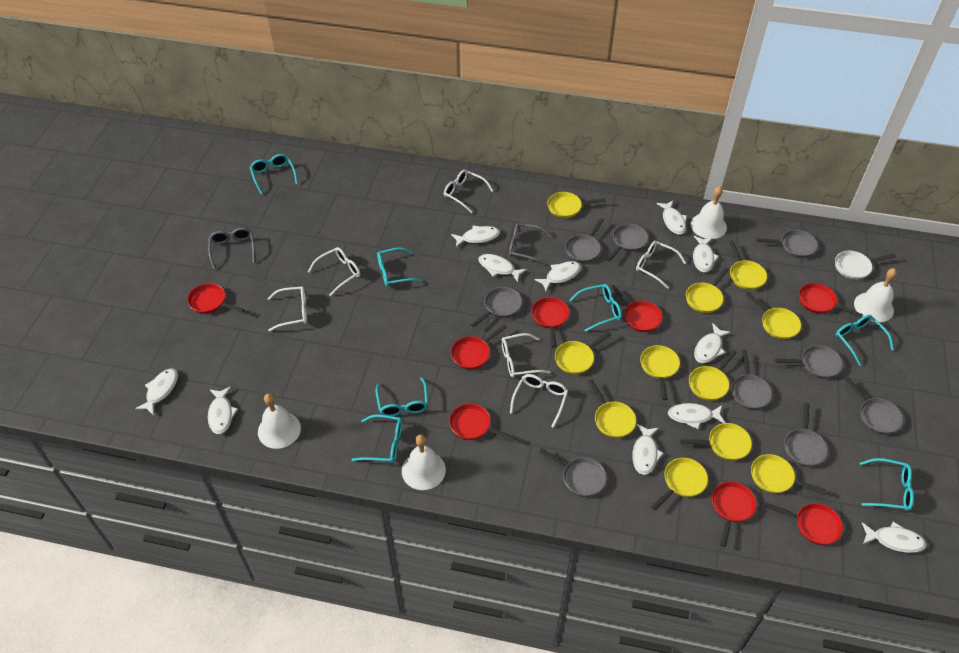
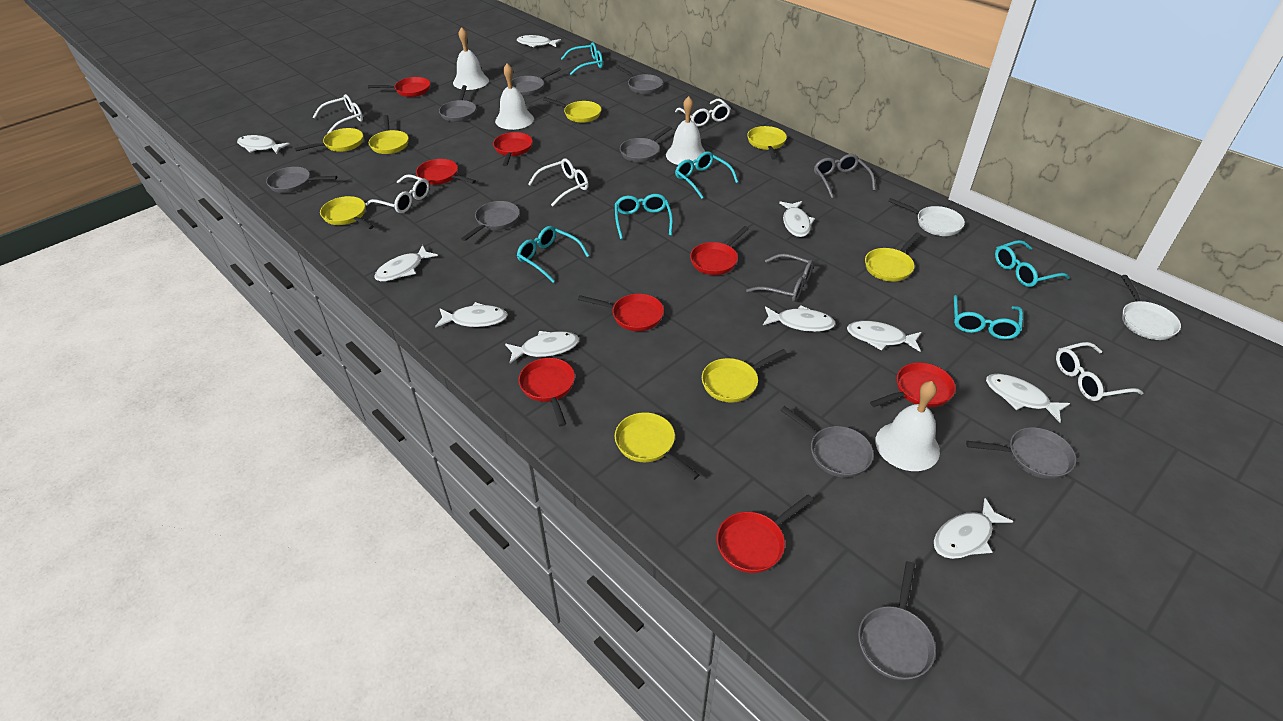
turquoise glasses: [250,154,298,194] [352,415,402,463] [375,378,428,416] [377,247,423,287] [569,284,622,332] [836,315,894,366] [860,458,914,511] = 7 -> [517,226,589,283] [561,42,603,75] [615,194,673,239] [675,151,738,199] [954,295,1023,339] [995,240,1070,287] = 6
white fish: [135,369,178,415] [208,387,238,434] [451,225,500,247] [478,254,527,282] [534,261,581,291] [632,424,663,475] [656,201,687,235] [668,403,725,429] [693,236,719,272] [694,323,731,363] [862,522,927,553] = 11 -> [237,135,290,154] [374,245,438,281] [435,302,508,328] [505,331,579,363] [517,35,561,47] [763,305,836,332] [779,201,815,237] [847,321,921,352] [934,498,1013,559] [986,373,1070,423] = 10
white glasses: [267,286,307,331] [308,247,360,296] [444,170,493,213] [501,333,551,377] [510,374,568,428] [636,241,686,289] = 6 -> [313,94,363,134] [365,174,429,213] [528,158,589,206] [675,99,731,127] [1056,342,1144,401] = 5
white pan: [835,251,896,280] = 1 -> [888,198,965,236] [1121,275,1181,340] = 2
yellow pan: [547,192,606,218] [555,331,612,374] [588,379,636,438] [640,345,680,400] [651,458,708,510] [680,423,752,461] [686,267,729,313] [689,350,737,401] [729,240,767,290] [745,292,801,339] [751,454,827,494] = 11 -> [295,128,363,152] [320,196,374,229] [369,115,409,154] [543,97,601,123] [615,412,699,480] [702,349,787,403] [747,126,787,160] [865,232,921,282] = 8

